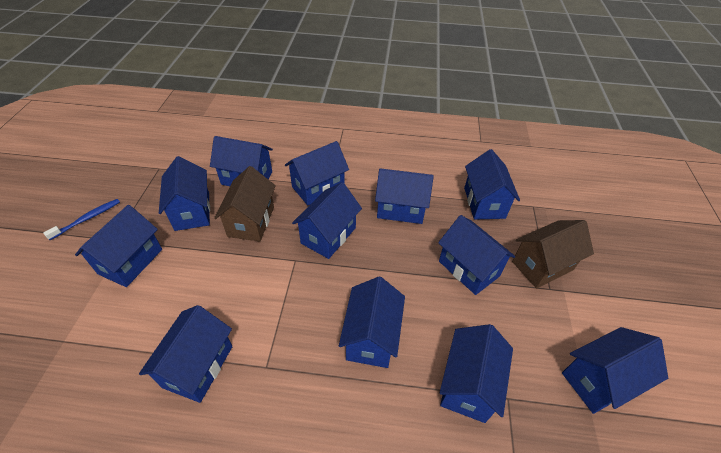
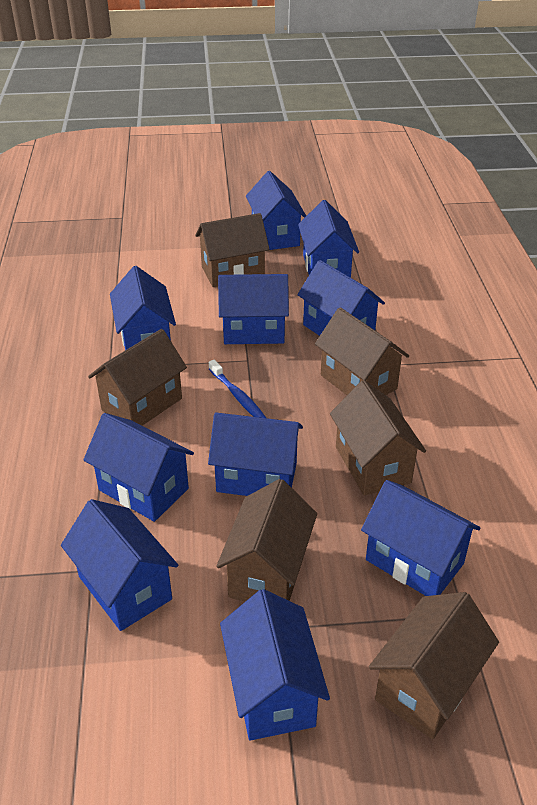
blue house: [75,205,162,287] [139,305,232,403] [159,156,210,231] [210,136,273,186] [285,141,349,205] [292,182,362,259] [339,277,405,368] [375,168,434,224] [438,215,515,295] [440,324,513,423] [464,149,520,220] [562,327,668,414] = 12 -> [61,499,178,631] [83,413,194,522] [110,266,176,350] [208,413,303,496] [218,274,289,344] [220,589,330,740] [246,171,306,250] [297,260,385,336] [298,200,359,278] [361,480,481,596] = 10
brown house: [214,166,276,241] [512,220,594,289] = 2 -> [88,329,187,426] [195,213,270,287] [216,479,317,602] [315,307,409,395] [330,380,426,496] [369,592,499,739] = 6

